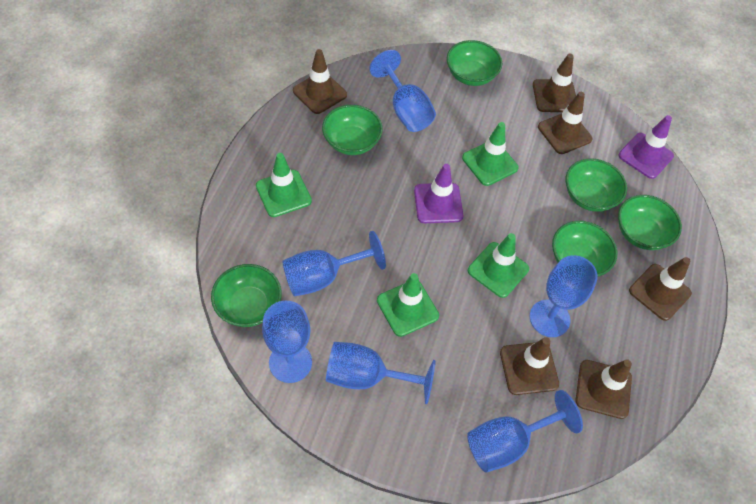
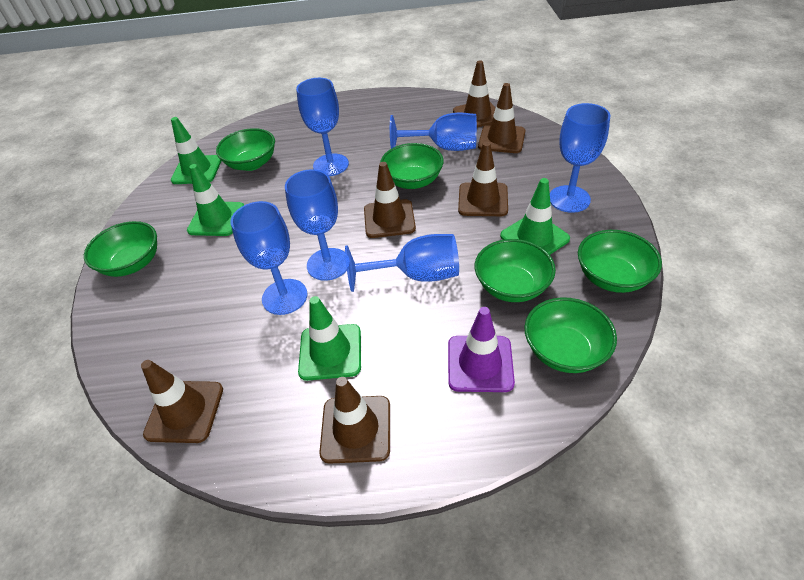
purple traffic cone: [414,164,463,223] [618,115,674,179] = 2 -> [448,307,515,392] = 1

